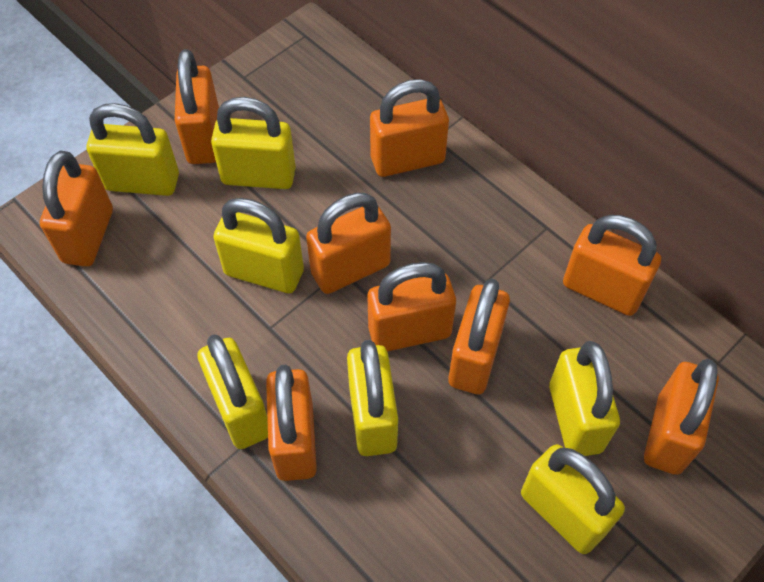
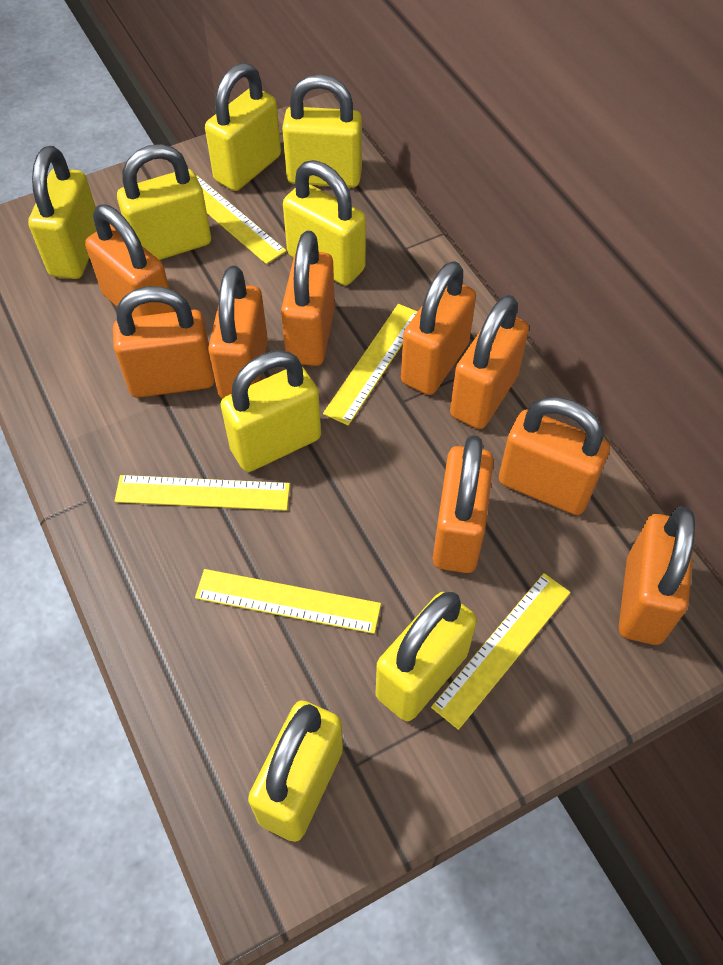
yellow padlock: [87,103,179,196] [197,334,268,449] [211,97,296,189] [213,198,304,293] [347,340,398,456] [521,444,625,554] [549,341,620,456] = 7 -> [28,146,97,279] [117,144,211,260] [205,63,281,191] [220,351,321,472] [248,700,343,842] [282,74,362,188] [283,160,366,286] [376,592,477,721] = 8
yellow ruler: none = 0 -> [114,475,290,511] [195,569,381,634] [196,176,286,264] [323,304,418,426] [431,573,571,730] = 5

